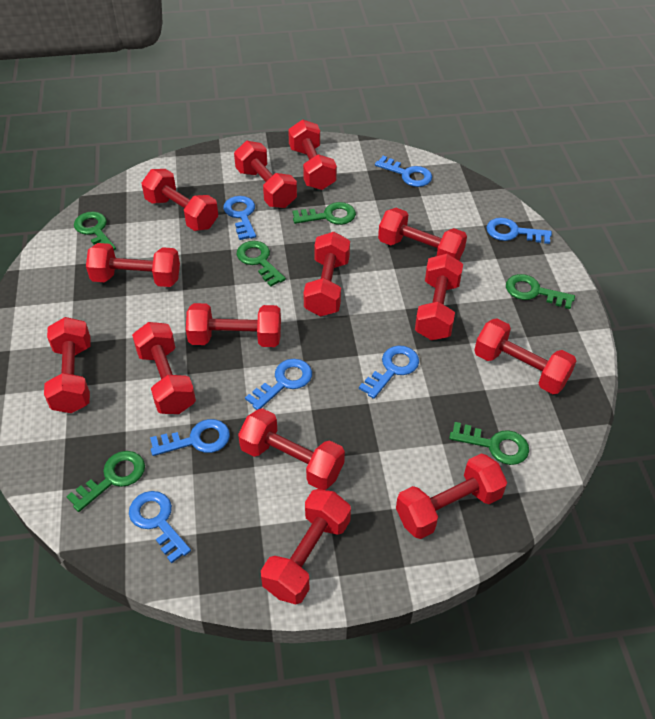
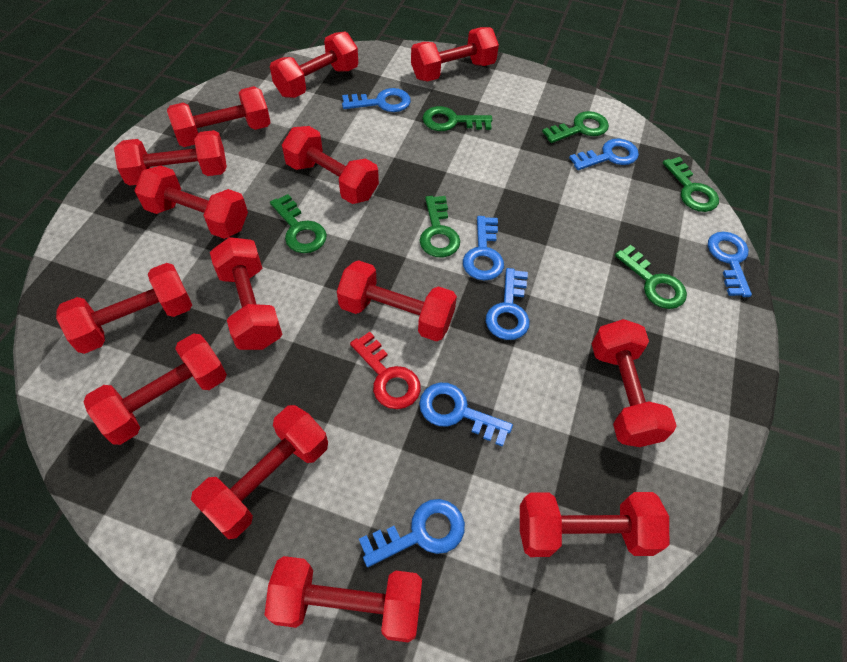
red key: none = 0 -> [350,332,421,409] = 1

